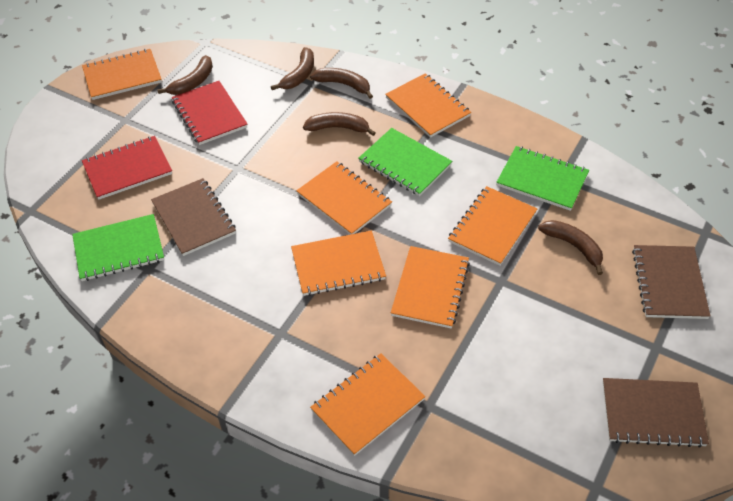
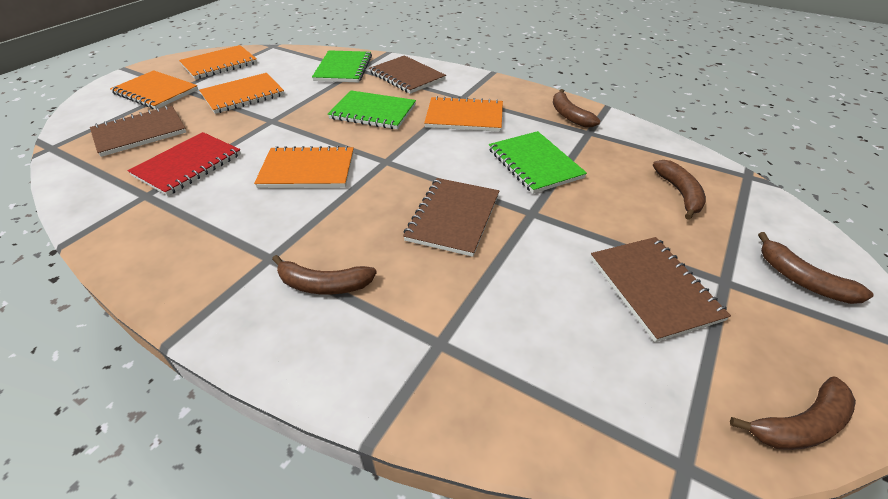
brown notebook: [151,178,236,256] [603,378,709,448] [632,245,710,319] = 3 -> [90,106,186,157] [369,55,446,94] [403,178,499,257] [590,237,731,342] = 4
orange notebook: [82,49,162,100] [291,230,386,296] [296,161,392,235] [310,353,425,456] [385,73,471,138] [391,246,470,328] [448,186,537,266] = 7 -> [110,70,198,110] [179,45,257,79] [199,73,284,114] [254,146,354,188] [424,96,503,132] = 5
red notebook: [82,136,172,200] [172,81,247,145] = 2 -> [127,132,241,196] = 1

